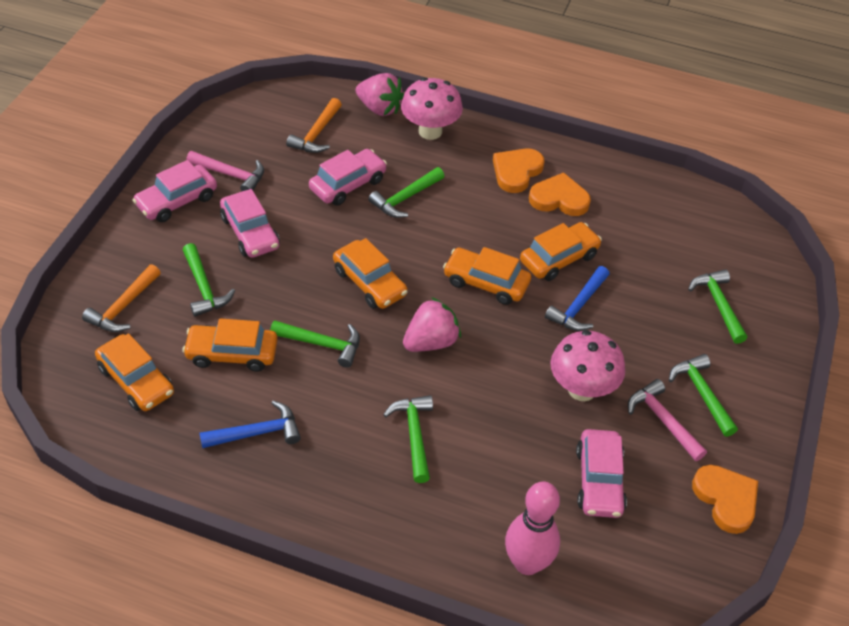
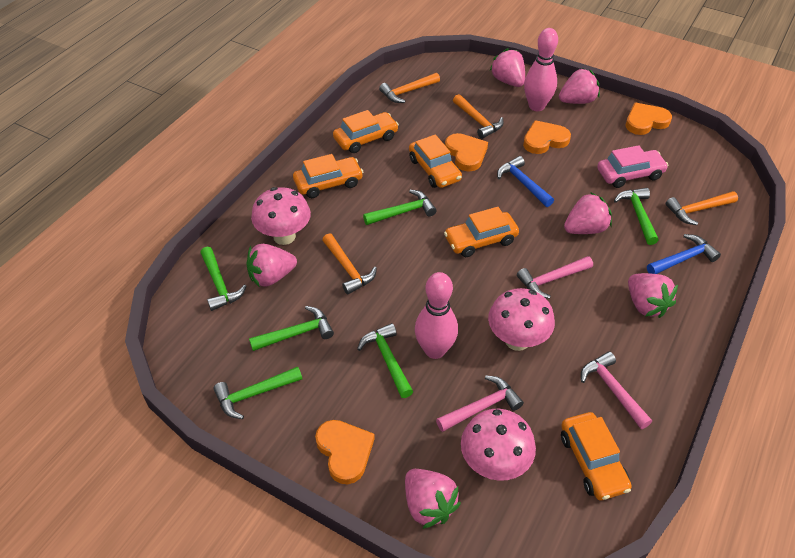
orange hammer: [82,264,161,332] [286,98,342,153] = 2 -> [322,233,377,295] [379,73,440,103] [453,94,504,139] [666,191,738,225] = 4
orange heart: [493,148,545,193] [529,172,591,216] [692,465,758,534] = 3 -> [315,420,375,484] [445,133,488,171] [523,120,571,154] [626,103,672,135] = 4
pink bowling pin: [505,481,560,575] = 1 -> [415,272,458,359] [524,28,558,111] = 2
pink car: [133,160,217,222] [220,189,280,258] [309,149,387,206] [576,429,627,518] = 4 -> [597,145,668,188] = 1
pink hammer: [186,151,264,191] [628,379,707,461] = 2 -> [436,375,524,432] [517,256,593,299] [581,352,652,429] = 3
pink mushroom: [401,77,463,140] [550,330,625,401] = 2 -> [251,187,311,245] [461,409,536,481] [488,288,555,351] = 3
pink strawberry: [356,73,404,116] [403,297,461,352] = 2 -> [246,244,297,287] [405,469,461,529] [490,48,525,87] [559,68,600,104] [564,192,612,234] [628,273,678,318] = 6

